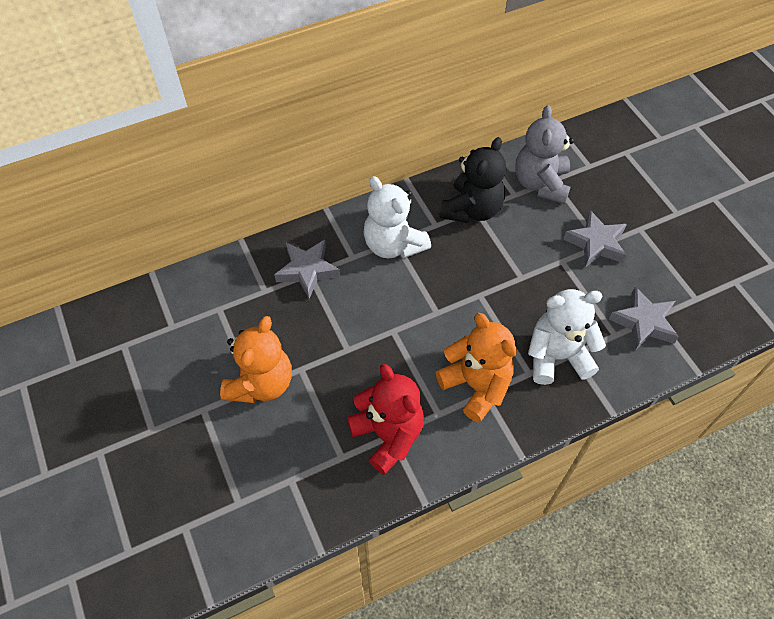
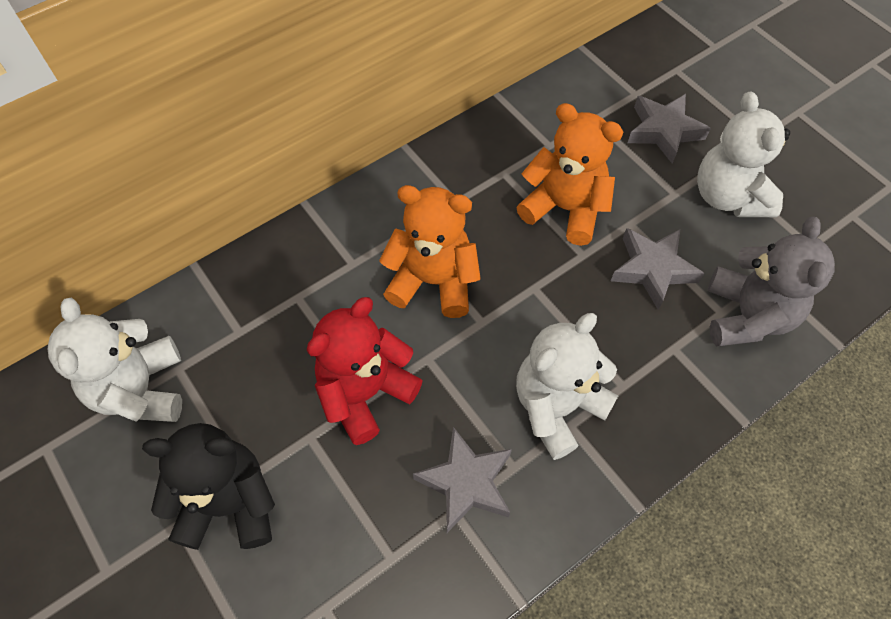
white teddy bear: [364,176,431,259] [528,289,606,385] = 2 -> [48,298,182,422] [516,313,618,460] [697,91,790,217] = 3

